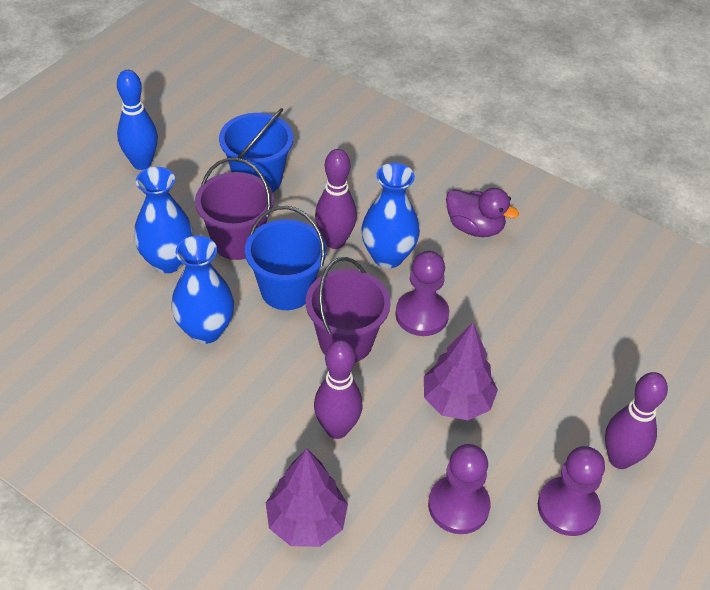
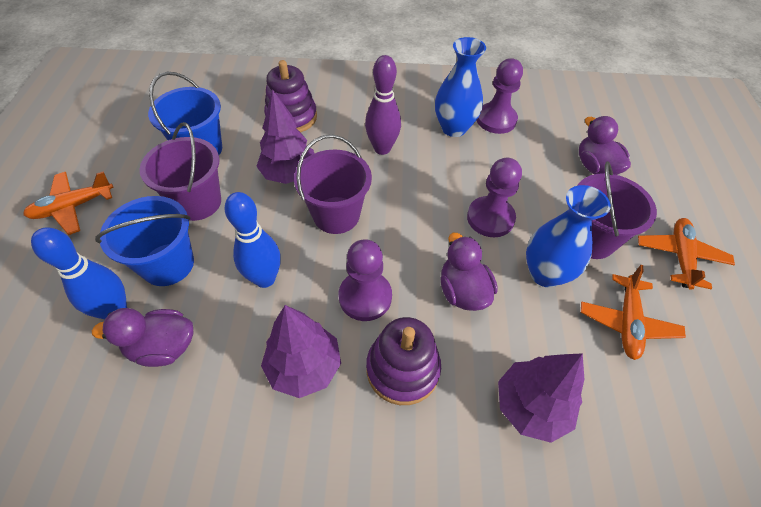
blue bowling pin: [117,70,158,170] = 1 -> [31,227,127,319] [224,192,281,288] = 2
blue vase: [134,167,194,273] [171,236,234,344] [361,163,420,268] = 3 -> [435,37,486,137] [526,185,611,287] = 2
orange plane: none = 0 -> [23,171,113,235] [581,265,686,360] [638,218,735,290] = 3
purple bowling pin: [314,340,362,439] [315,149,357,249] [605,372,668,469] = 3 -> [365,55,401,155] = 1
purple bucket: [195,157,274,260] [306,257,391,362] = 2 -> [140,122,221,221] [294,135,372,234] [577,162,657,259] = 3
purple duck: [446,188,519,237] = 1 -> [92,308,194,367] [440,233,498,311] [579,116,631,175] = 3
purple stacking toy: none = 0 -> [264,60,317,132] [366,317,441,405] = 2
purple tree: [266,448,348,547] [424,323,498,420] = 2 -> [256,89,314,184] [261,305,341,398] [498,353,584,443] = 3

